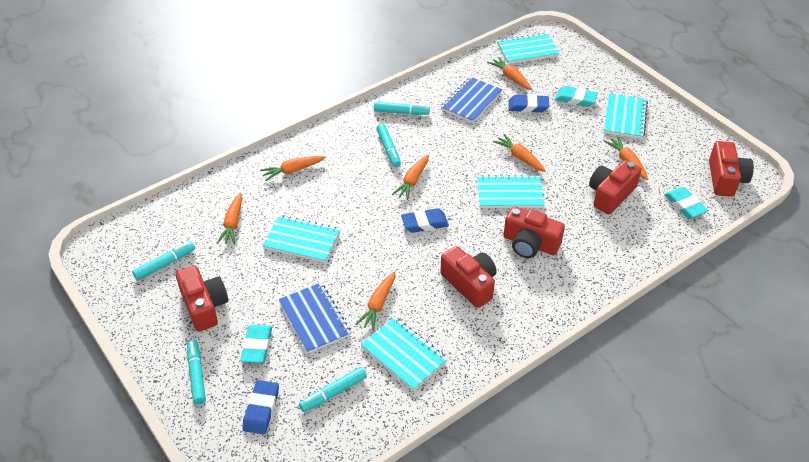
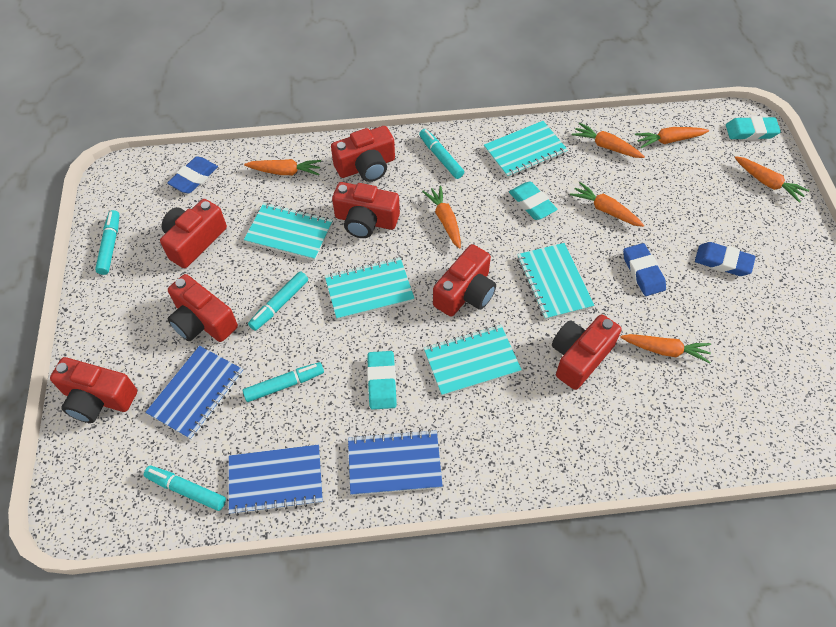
blue notebook: [279,283,351,353] [441,77,502,123] = 2 -> [145,346,243,440] [229,445,323,516] [348,429,443,496] = 3
red camera: [176,266,228,332] [440,246,496,308] [504,206,565,258] [589,160,641,214] [709,141,754,197] = 5 -> [50,357,137,423] [160,199,227,268] [168,274,238,342] [331,126,395,182] [332,182,400,238] [433,244,496,317] [552,314,622,390] = 7

